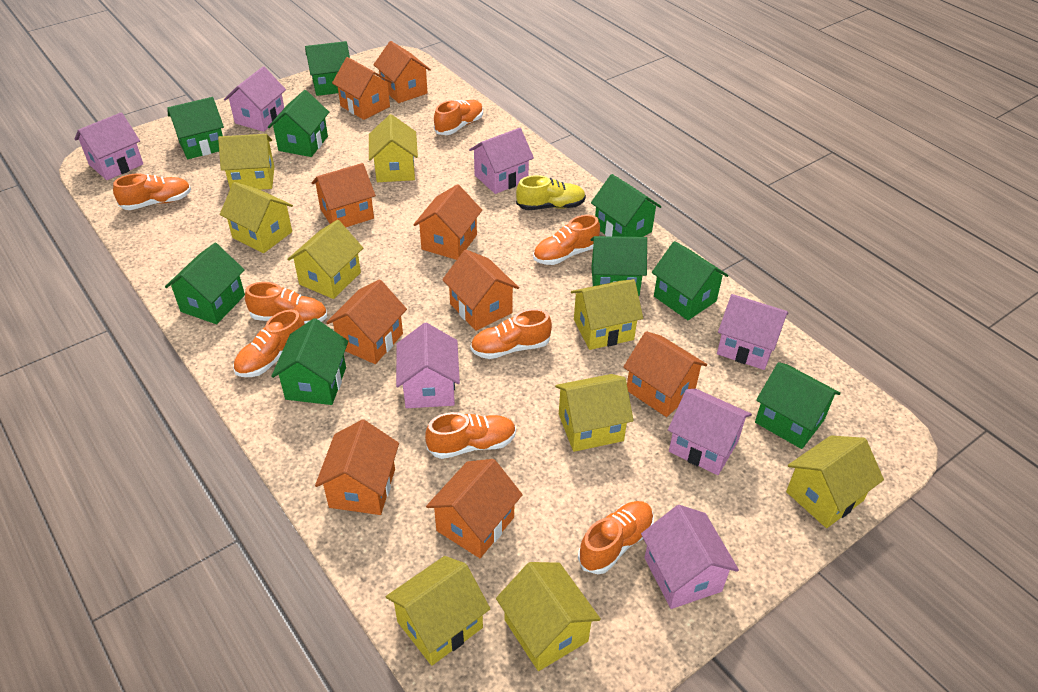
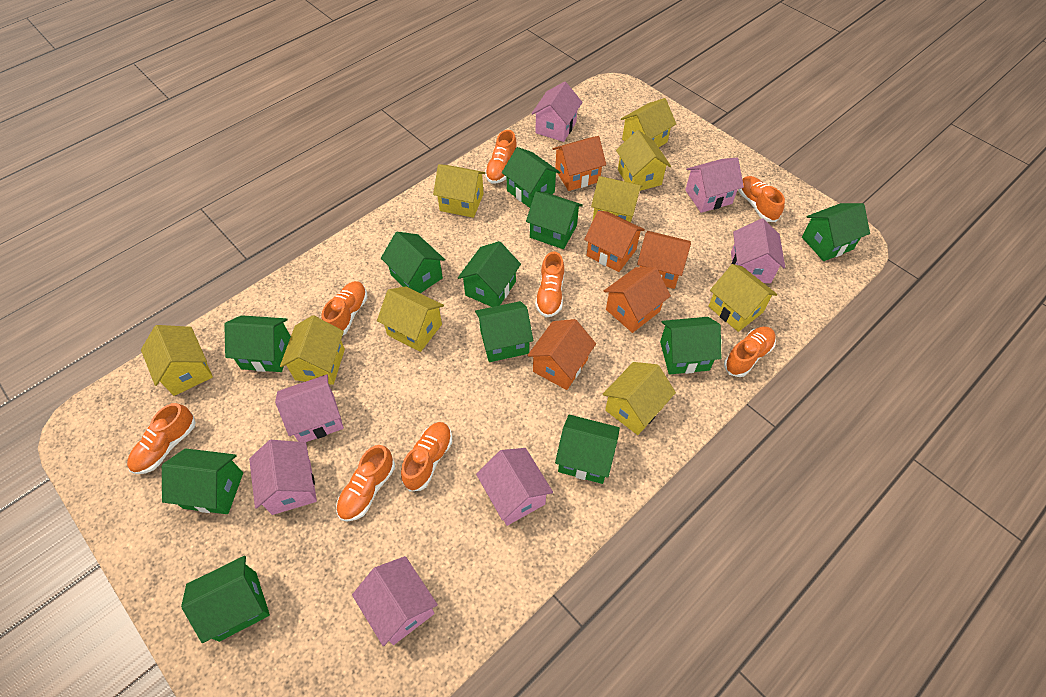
green house: [165,243,245,324] [167,97,224,159] [268,90,329,157] [271,318,348,405] [305,41,350,96] [590,236,647,296] [591,174,662,237] [652,241,729,320] [755,362,841,449] = 9 -> [162,448,243,514] [181,556,270,643] [224,315,291,372] [381,232,445,293] [458,241,521,307] [475,301,533,362] [502,147,561,208] [526,191,583,249] [555,415,620,484] [660,317,721,375] [802,203,870,261] = 11
orange house: [311,163,376,227] [315,419,399,515] [326,280,407,364] [332,57,393,120] [373,41,431,103] [413,184,482,260] [426,459,523,558] [442,250,519,331] [623,331,707,417] = 9 -> [527,319,596,390] [553,136,606,191] [584,211,645,272] [604,267,671,333] [637,231,691,289] = 5
yellow shoe: [516,175,586,210] = 1 -> none = 0

